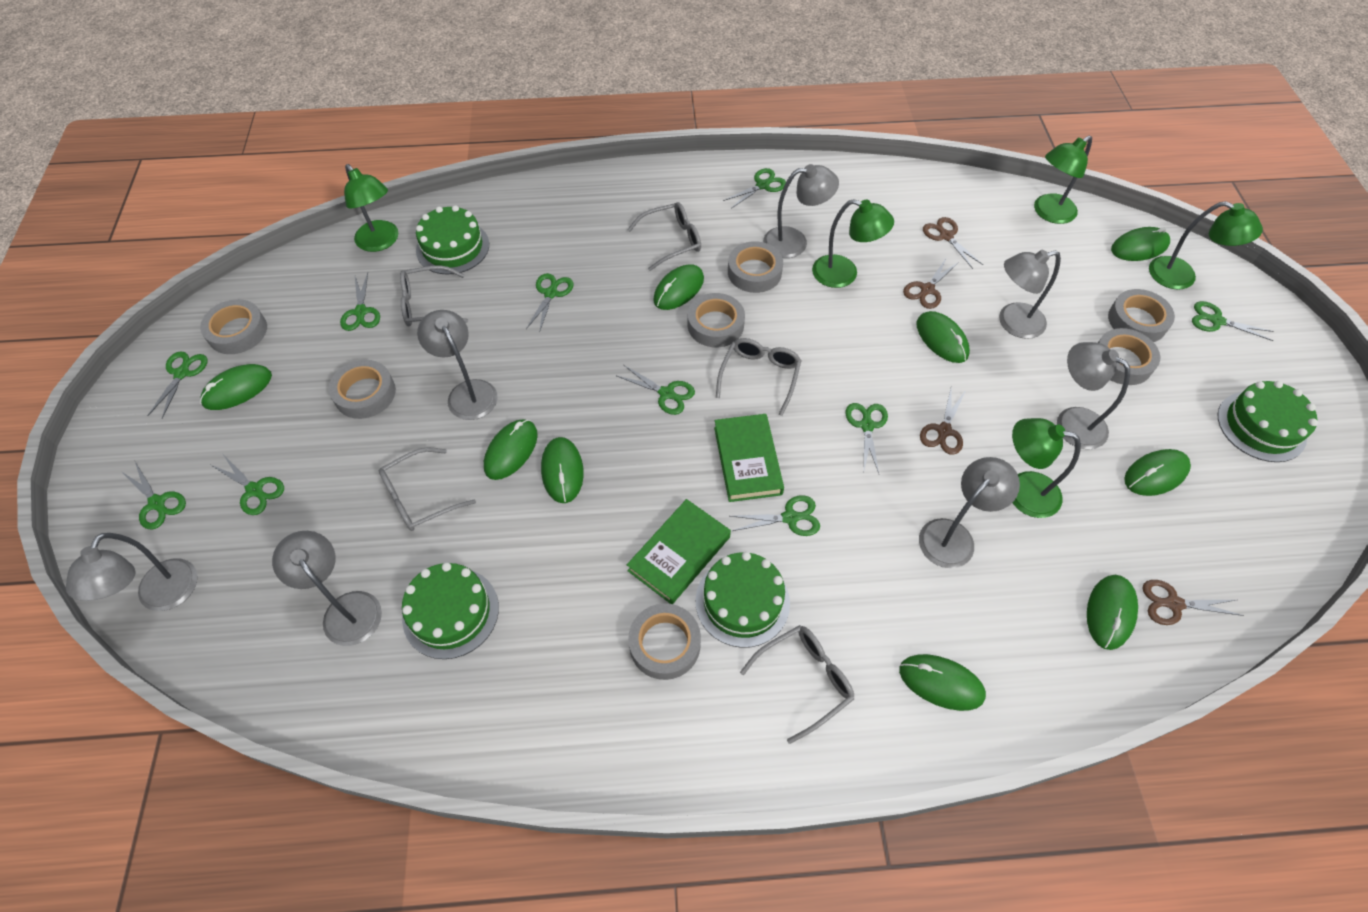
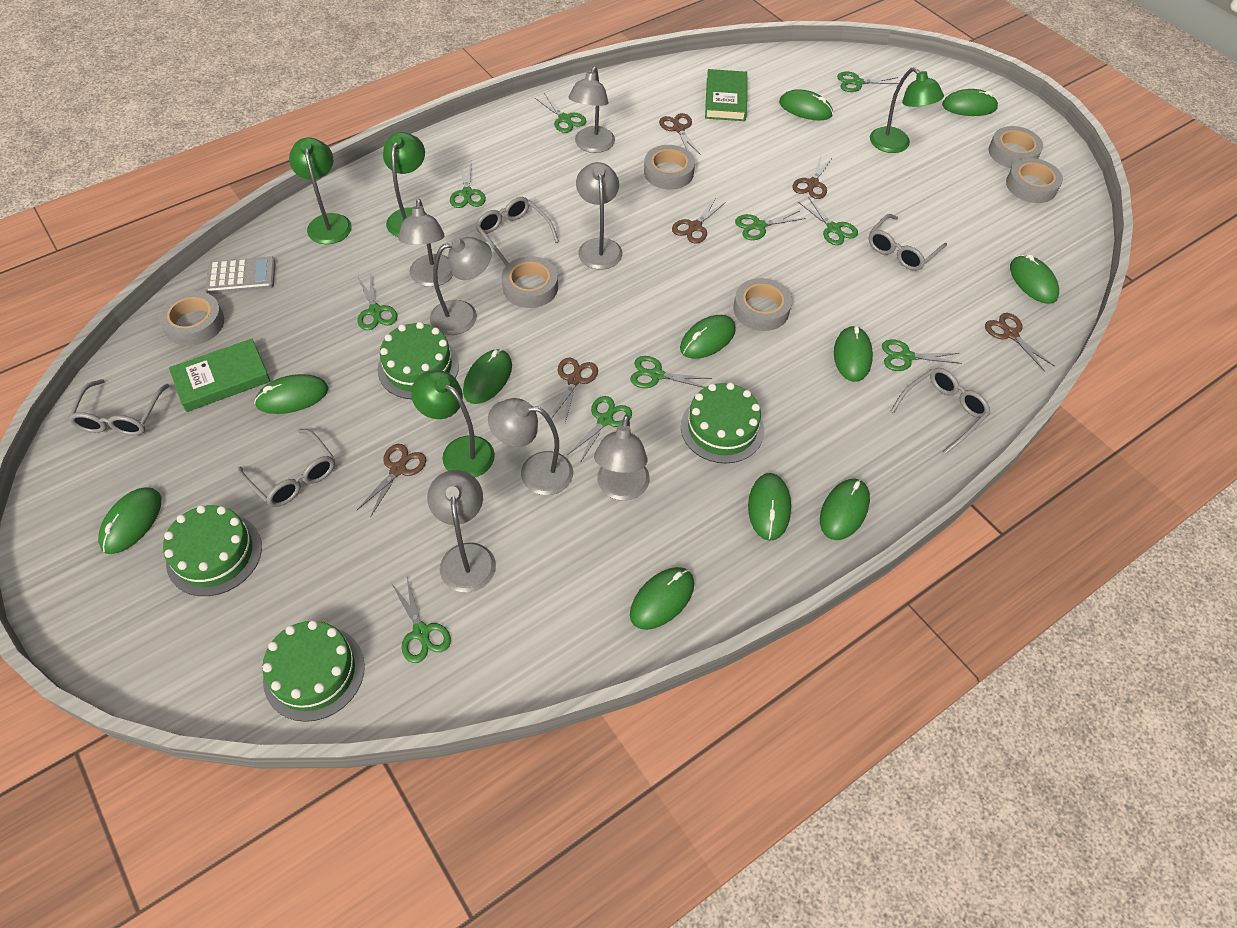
brown scissors: [903,257,959,309] [920,389,966,455] [923,217,983,269] [1142,580,1244,625] = 4 -> [357,444,426,518] [551,358,598,422] [659,113,701,155] [672,197,727,244] [792,156,833,199] [985,313,1054,371] = 6
green lamp: [344,164,398,252] [812,199,894,288] [1012,418,1081,518] [1034,136,1092,224] [1149,201,1263,290] = 5 -> [289,138,352,244] [383,132,427,237] [411,370,495,477] [870,67,944,153] = 4
green mouse: [200,364,272,410] [484,419,538,480] [541,437,584,503] [653,264,704,310] [899,654,986,711] [917,311,970,363] [1087,575,1138,650] [1111,227,1170,261] [1124,449,1191,496] = 9 -> [98,487,162,554] [254,374,328,414] [463,349,512,404] [630,567,694,630] [680,315,736,359] [748,473,791,541] [779,89,833,121] [820,479,870,540] [834,326,873,382] [942,89,998,116] [1010,254,1059,304] = 11
grey calculator: none = 0 -> [205,256,276,294] = 1
grey tape: [200,299,267,354] [329,360,396,419] [628,603,701,680] [688,293,745,347] [728,241,783,293] [1098,328,1160,385] [1108,289,1175,342] = 7 -> [159,291,224,346] [502,256,558,308] [644,145,695,190] [733,278,792,331] [988,126,1043,168] [1006,158,1063,203] = 6

